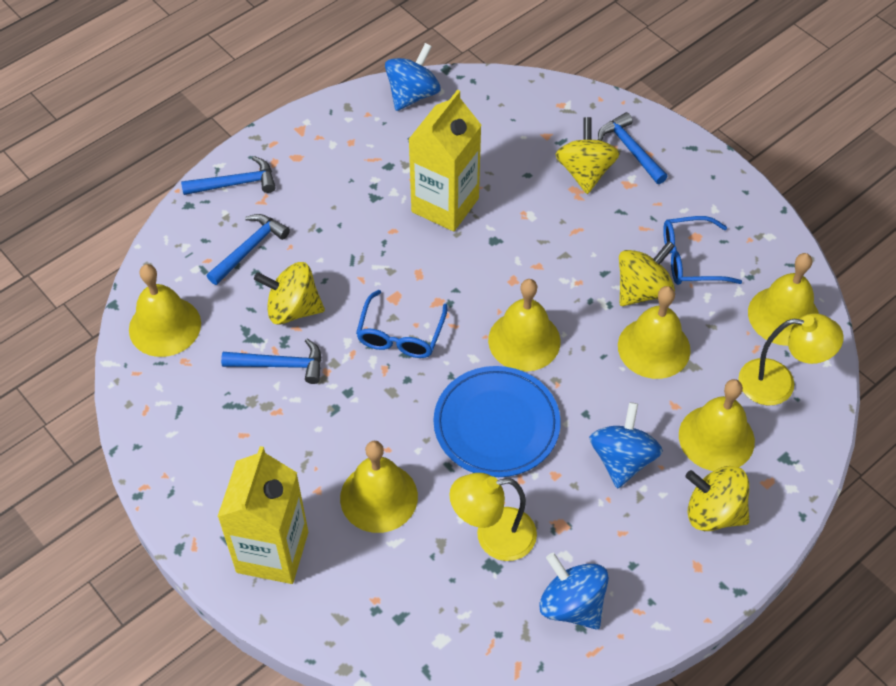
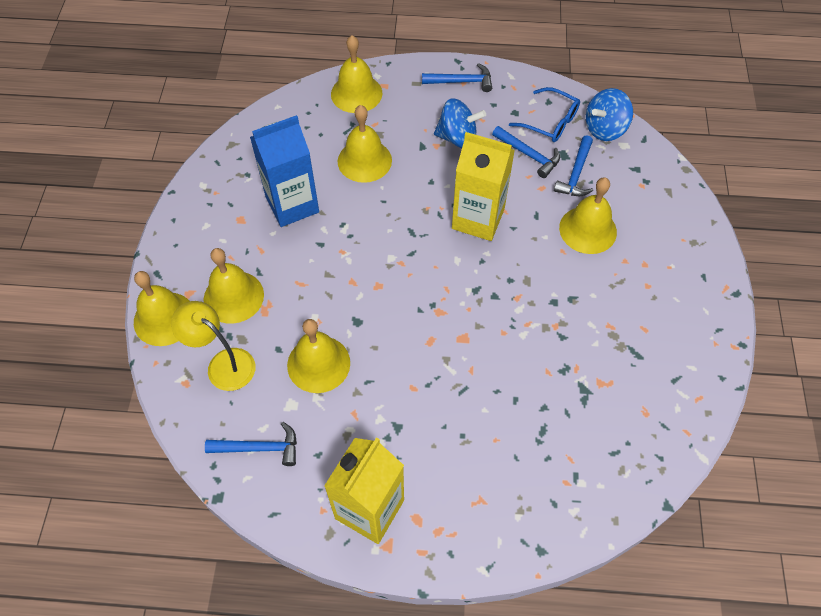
blue carton: none = 0 -> [250,115,319,227] = 1
blue glasses: [356,290,448,358] [663,216,742,285] = 2 -> [509,87,580,142] = 1
blue plate: [433,366,561,477] = 1 -> none = 0
blue spinning top: [385,43,440,111] [539,553,609,630] [589,402,663,489] = 3 -> [434,98,486,148] [586,88,633,141] = 2
yellow lamp: [450,473,537,561] [739,313,844,405] = 2 -> [171,301,255,391] = 1
yellow spinning top: [254,262,325,325] [555,117,620,194] [619,241,675,306] [685,466,749,531] = 4 -> none = 0

